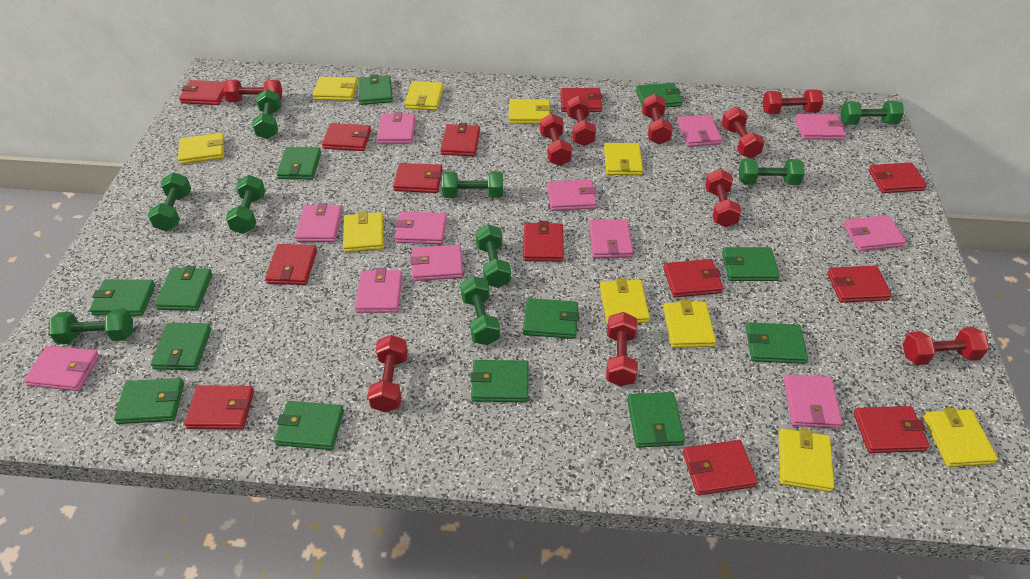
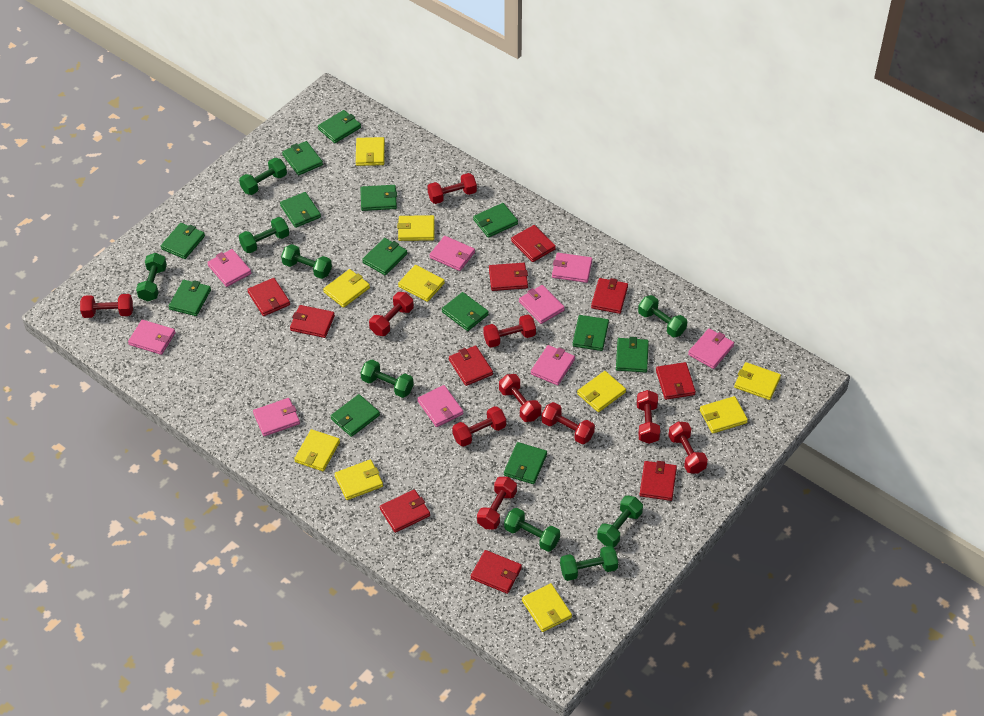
pink wallet: [24,346,100,391] [296,203,342,242] [355,268,403,313] [377,112,415,144] [395,212,447,244] [411,245,463,281] [547,179,597,211] [589,219,633,258] [677,114,722,147] [784,374,842,429] [795,114,846,140] [843,215,906,251] = 12 -> [128,320,176,355] [207,249,251,287] [253,398,300,436] [417,385,463,427] [430,236,475,271] [519,285,565,324] [531,345,575,385] [552,253,592,283] [688,328,734,369] = 9
red wallet: [179,80,224,105] [184,385,254,430] [265,244,317,285] [322,123,371,151] [393,163,443,193] [440,123,480,156] [523,221,564,262] [560,88,603,112] [663,259,723,298] [683,440,758,495] [827,266,892,303] [854,406,930,453] [868,162,927,193] = 13 -> [247,278,290,316] [290,305,335,338] [380,489,430,533] [449,345,493,386] [471,550,522,594] [489,263,528,291] [511,225,556,262] [591,278,628,314] [639,461,677,501] [656,362,696,400] = 10

